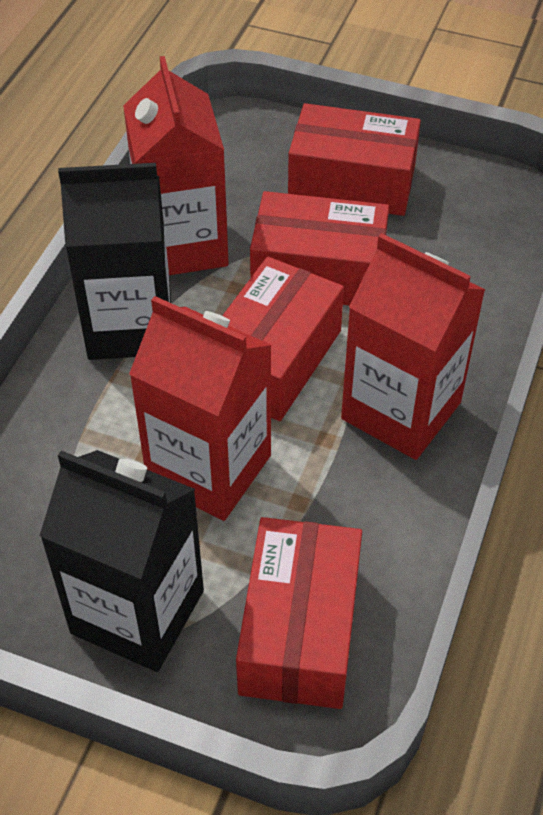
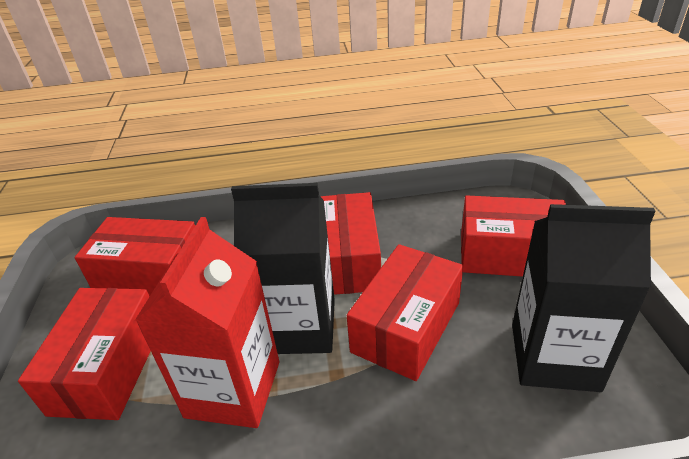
red box: [222,256,344,421] [236,517,362,709] [250,191,389,306] [288,103,421,216] = 4 -> [18,288,151,420] [75,217,195,297] [320,192,381,295] [347,244,463,381] [461,196,566,277] = 5
red carton: [123,56,229,275] [129,296,272,521] [341,233,486,460] = 3 -> [135,217,279,428] = 1

